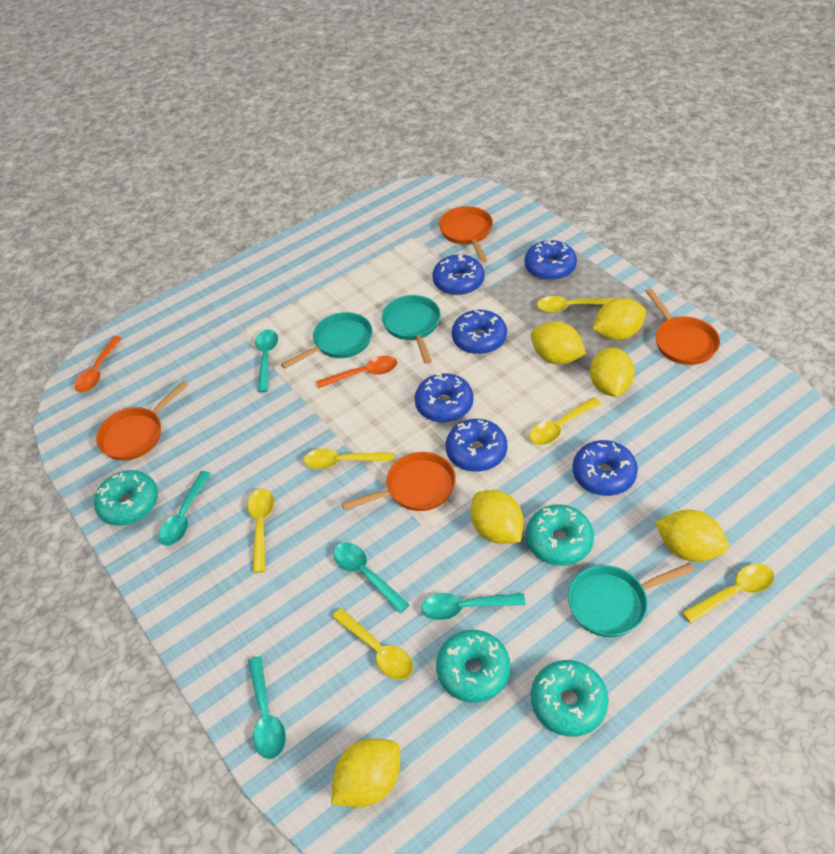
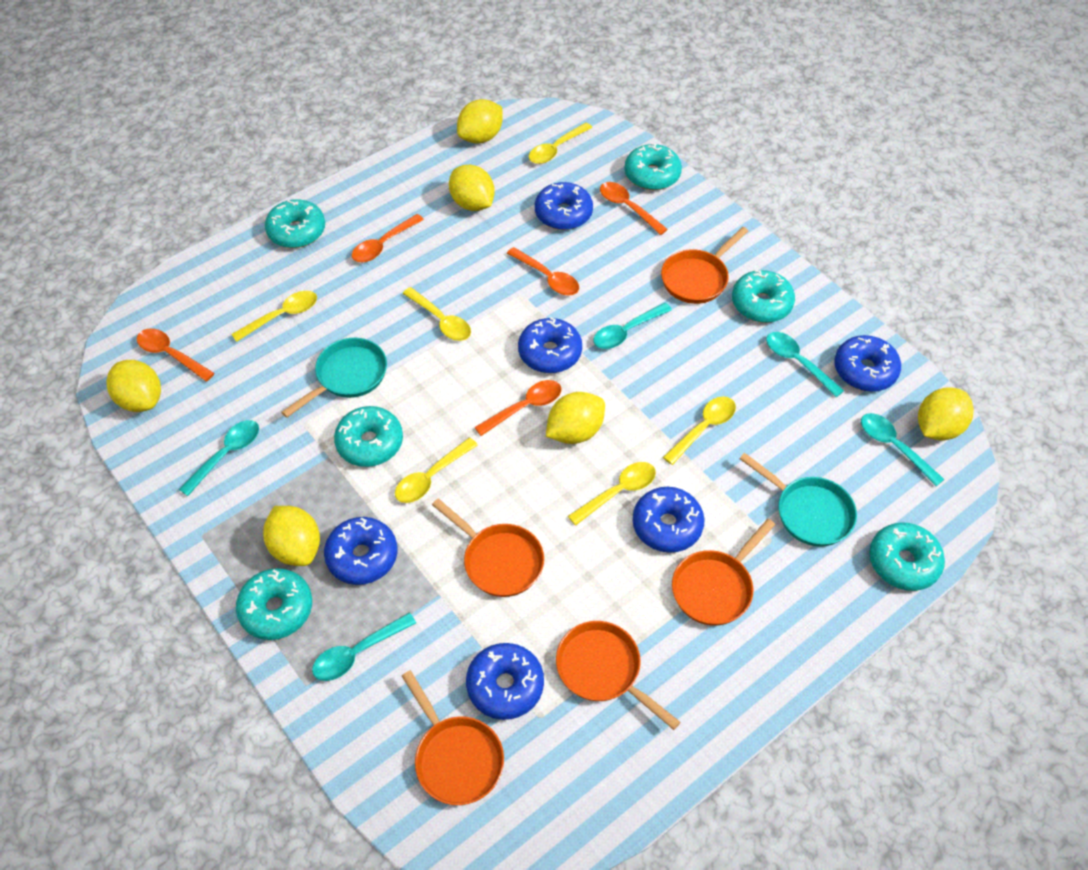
orange pan: [96,381,188,461] [342,452,456,511] [439,206,493,262] [645,288,720,365] = 4 -> [402,670,504,805] [432,498,544,597] [556,621,680,730] [661,227,748,304] [672,519,775,626] = 5
orange spoon: [75,336,122,392] [316,356,397,389] = 2 -> [137,329,214,381] [352,214,424,262] [474,380,561,436] [507,247,579,295] [600,182,668,235] = 5
turquoise donut: [94,470,158,526] [436,630,510,703] [526,505,594,566] [531,660,609,737] = 4 -> [236,568,312,640] [265,199,325,248] [334,406,403,467] [624,143,682,190] [732,270,795,323] [869,523,945,591] = 6
turquoise pan: [281,312,372,369] [382,295,441,364] [568,563,694,637] = 3 -> [281,338,387,418] [740,453,857,547] = 2

